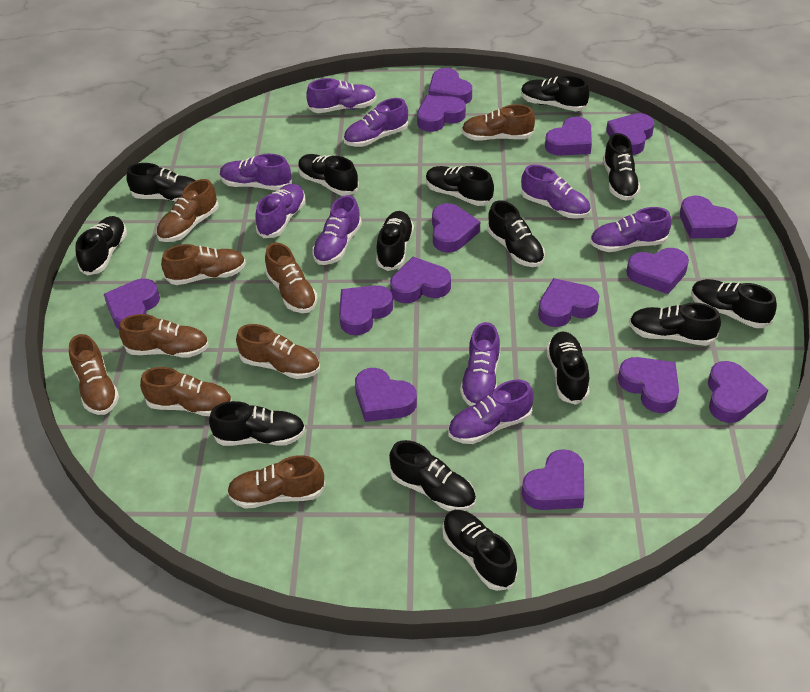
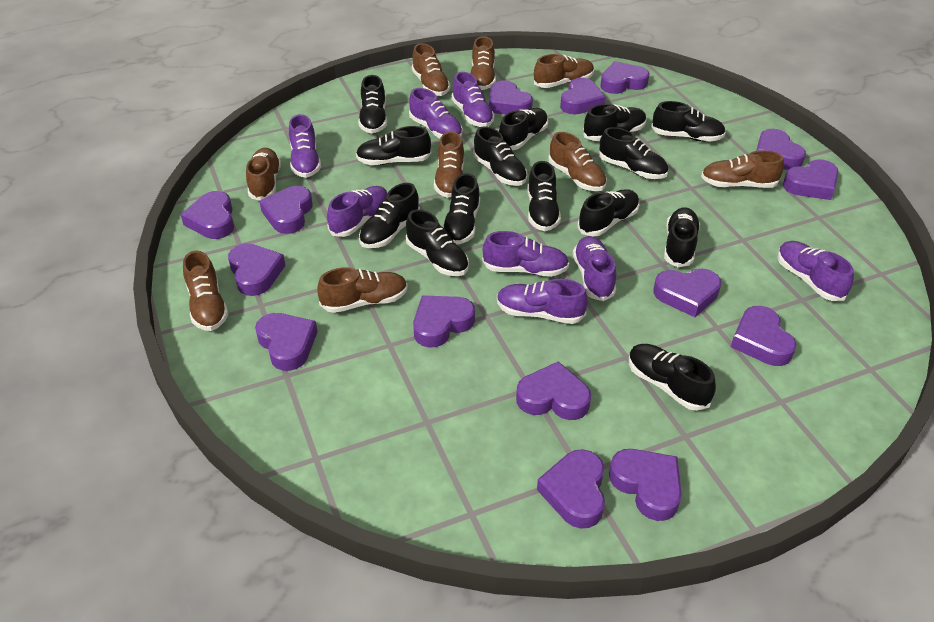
purple shoe: [220,154,292,190] [255,184,305,238] [306,78,377,113] [312,195,362,265] [344,98,408,147] [448,379,534,444] [460,322,500,406] [521,165,591,219] [590,207,671,252] = 9 -> [289,114,321,178] [327,186,387,237] [409,88,463,139] [451,72,495,127] [482,231,569,277] [497,279,588,324] [573,236,616,301] [777,241,854,301] = 8

